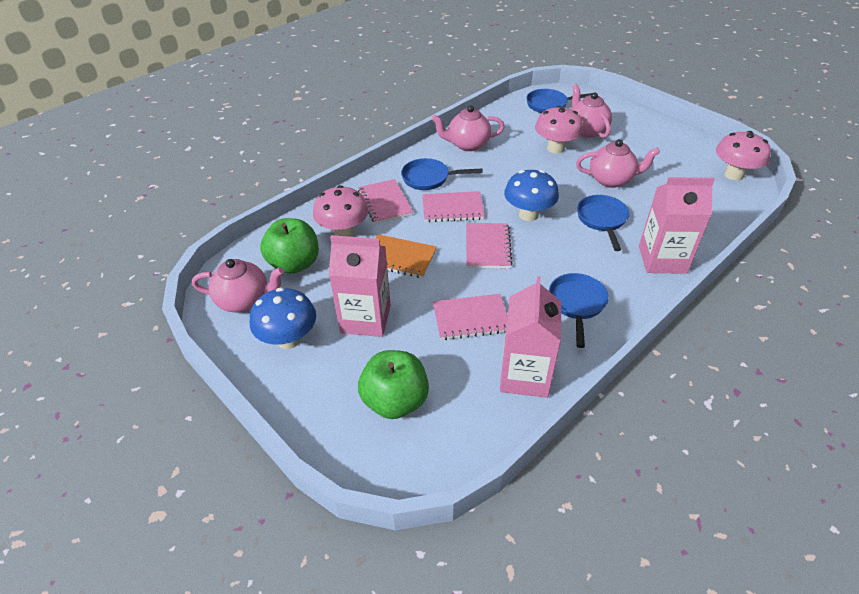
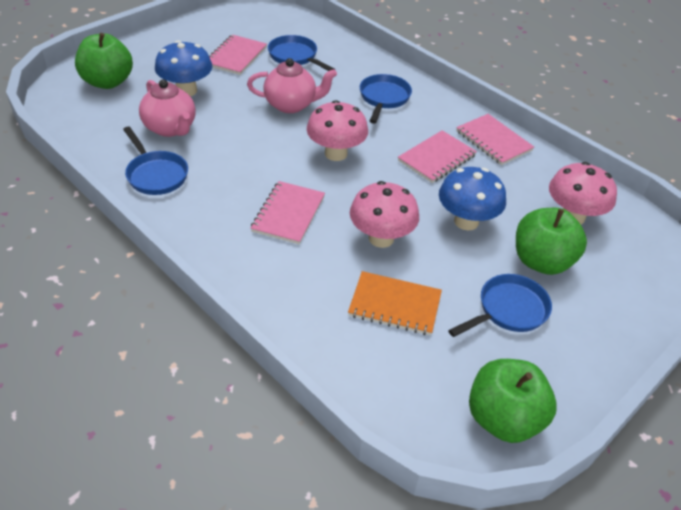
green apple: [260,218,319,274] [358,350,429,419] = 2 -> [75,33,133,89] [469,359,557,443] [516,208,587,275] = 3
pink carton: [329,235,391,337] [500,276,561,398] [639,177,715,274] = 3 -> none = 0
pink teapot: [192,259,284,312] [432,105,505,151] [571,84,612,138] [576,139,660,188] = 4 -> [139,79,196,137] [247,58,337,113] = 2

